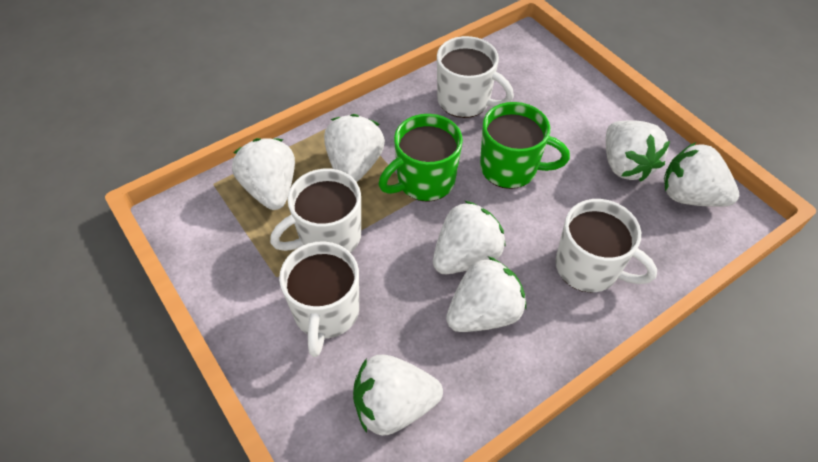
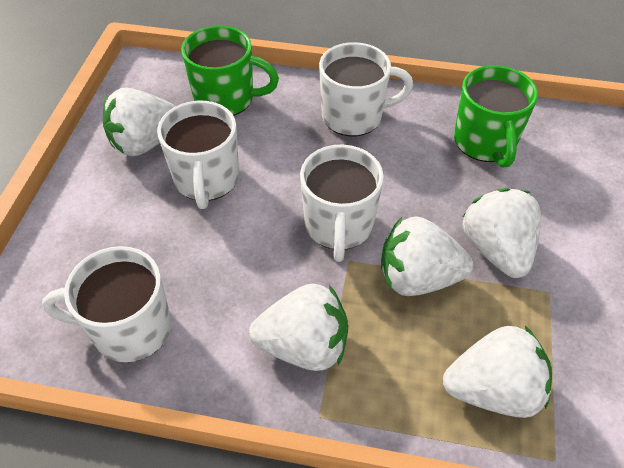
white strawberry: [232,138,295,210] [324,114,385,182] [353,355,443,436] [433,201,506,274] [446,256,526,332] [606,120,670,182] [664,142,739,207] = 7 -> [103,87,176,156] [249,283,348,371] [381,216,473,296] [443,326,552,418] [462,188,541,278] = 5

